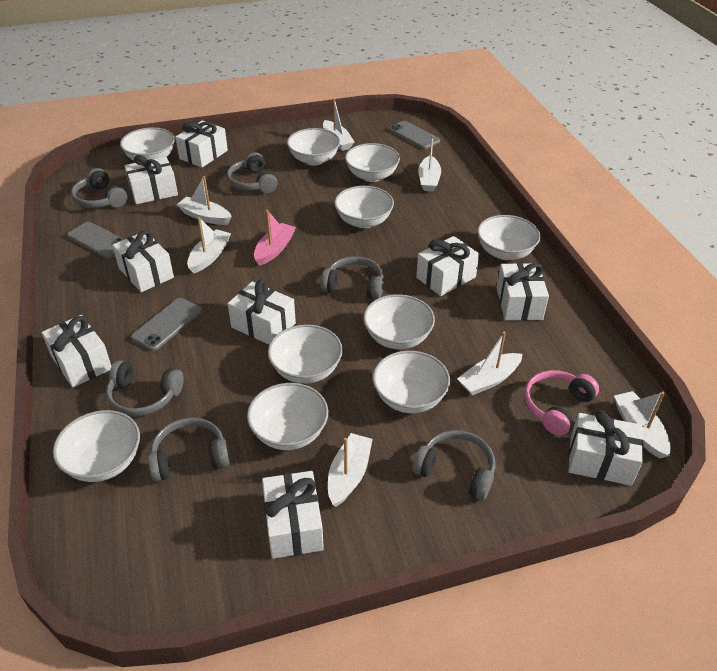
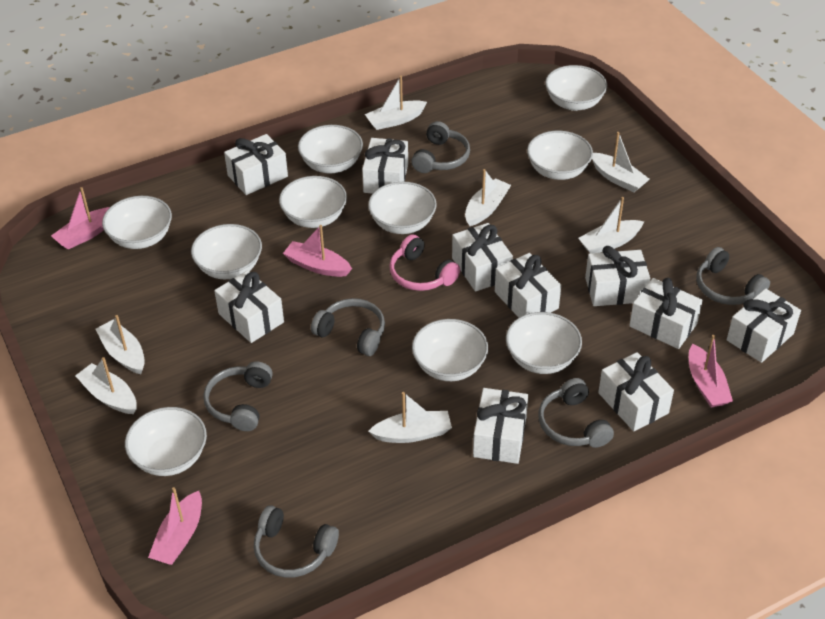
grey phone: [67,222,125,259] [131,298,202,351] [389,121,440,149] = 3 -> none = 0
pink boat: [254,210,296,266] = 1 -> [51,187,110,249] [148,487,202,565] [283,225,352,277] [689,335,733,408] = 4
white gift: [42,315,112,388] [112,230,174,292] [124,155,178,204] [175,120,228,168] [228,280,296,345] [262,471,324,559] [416,236,479,296] [497,263,549,321] [568,410,643,486] = 9 -> [214,270,284,343] [224,134,288,195] [362,138,408,194] [452,223,513,292] [473,388,528,464] [495,253,561,318] [585,246,650,306] [598,352,674,431] [629,278,703,349] [727,288,801,363] = 10

